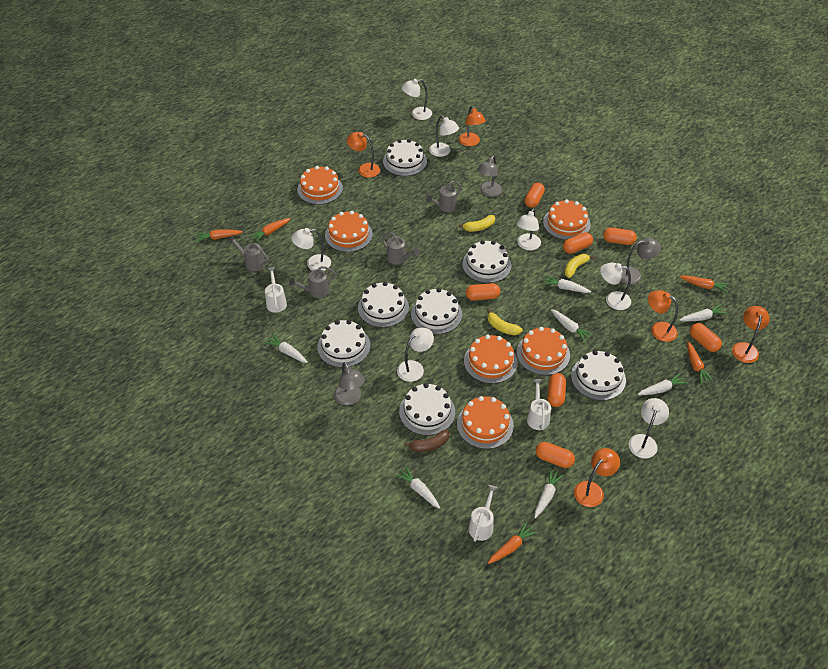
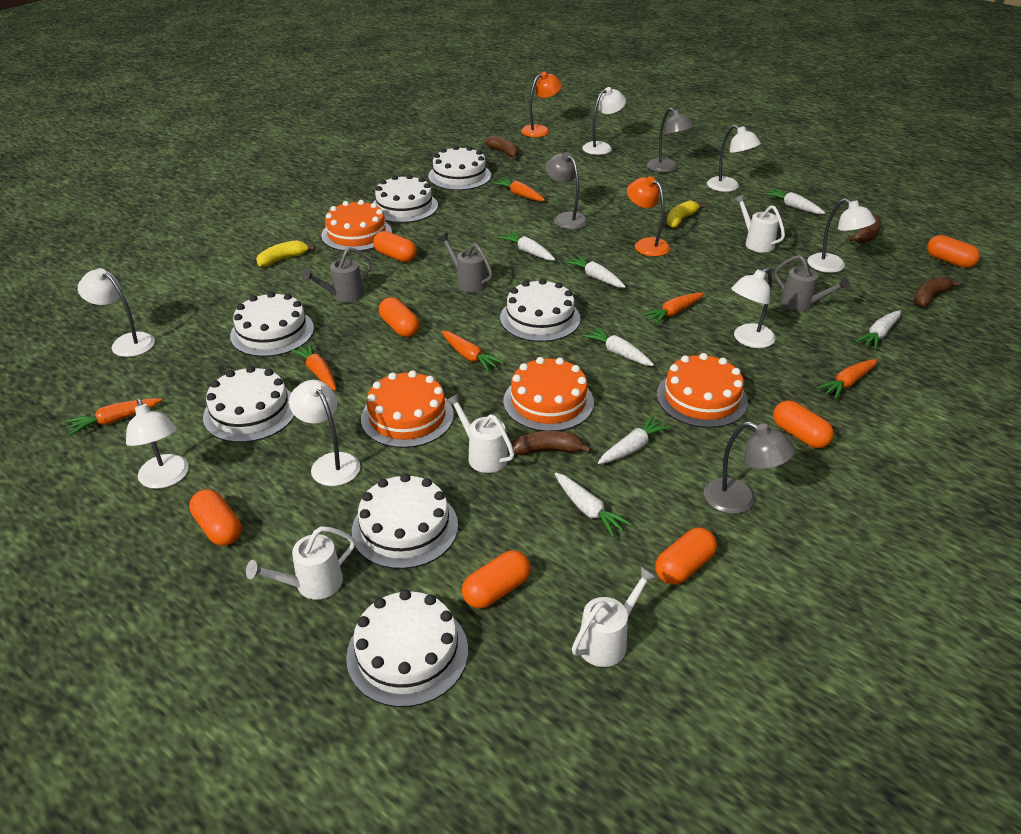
brown banana: [404,430,449,452] = 1 -> [485,136,519,159] [512,430,592,455] [848,214,881,244] [914,277,960,307] = 4
grey watering can: [228,235,269,271] [289,266,336,298] [382,232,420,265] [426,181,462,212] = 4 -> [302,247,371,303] [438,233,493,293] [774,255,850,311] = 3
orange cake: [297,166,343,205] [325,211,373,252] [457,396,514,449] [464,335,518,384] [517,327,570,375] [543,199,591,240] = 6 -> [321,200,392,252] [361,370,454,448] [504,357,594,431] [657,353,748,428] = 4
orange carrot: [196,229,243,242] [249,218,291,243] [488,522,538,564] [679,275,729,293] [687,341,714,384] = 5 -> [66,398,162,435] [291,343,336,390] [442,331,504,372] [493,177,545,201] [642,292,704,325] [817,359,877,399] = 6
orange lamp: [347,132,380,178] [459,106,486,146] [574,448,620,507] [648,290,678,342] [732,306,769,363] = 5 -> [521,72,562,137] [627,176,670,257] = 2
white watering can: [265,267,287,313] [468,485,498,542] [527,379,551,430] = 3 -> [246,526,355,599] [446,393,514,473] [572,566,657,667] [734,194,785,252] = 4
yellow banana: [459,215,495,232] [487,309,523,335] [564,254,594,278] = 3 -> [256,240,315,267] [667,200,705,228] = 2

